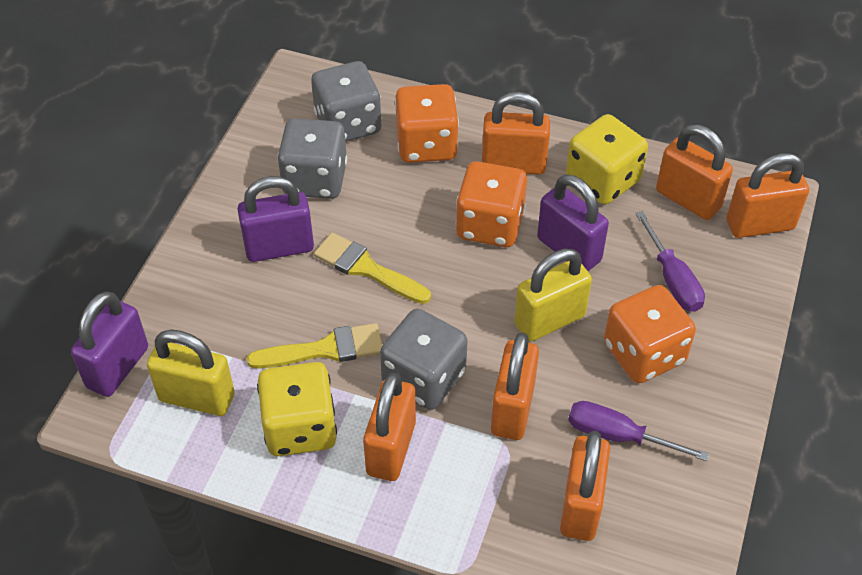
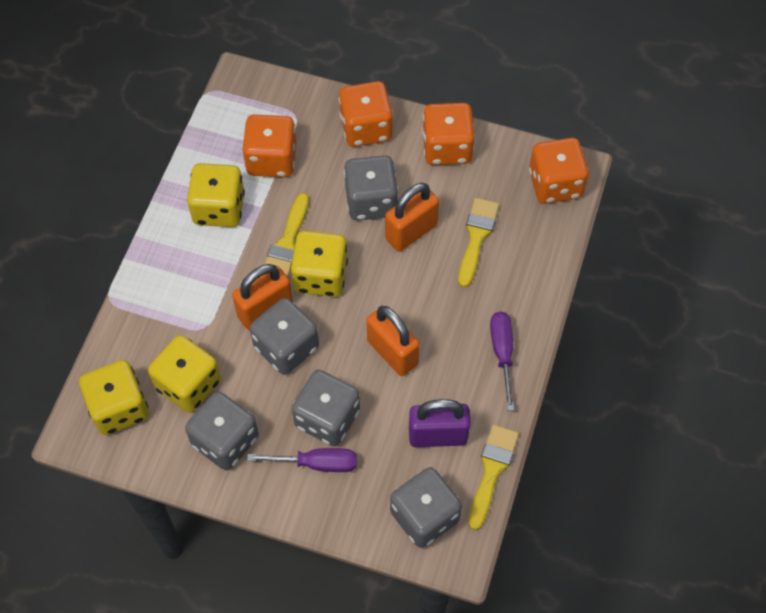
grey dice: [277,118,347,199] [311,61,382,142] [380,308,468,410] = 3 -> [185,392,259,471] [250,298,319,375] [292,370,360,446] [344,155,398,221] [390,467,462,548] = 5
orange dice: [395,84,459,163] [456,161,527,247] [604,285,696,383] = 3 -> [242,115,296,177] [339,81,393,147] [422,103,475,165] [529,138,589,204] = 4
orange padlock: [363,373,416,481] [482,92,550,175] [491,332,539,440] [560,431,610,541] [656,125,733,220] [726,153,809,238] = 6 -> [232,264,293,330] [367,306,420,376] [385,183,439,252] = 3
purple padlock: [71,291,148,397] [237,176,314,262] [537,174,609,271] = 3 -> [409,399,471,447] = 1
yellow brush: [247,323,382,368] [314,232,431,304] = 2 -> [265,193,309,277] [458,198,499,287] [468,424,519,530] = 3
yellow dice: [257,362,337,456] [566,114,648,204] = 2 -> [79,360,149,435] [148,335,221,413] [187,163,245,227] [290,231,348,297] = 4
yellow padlock: [147,330,235,416] [514,248,592,342] = 2 -> none = 0

